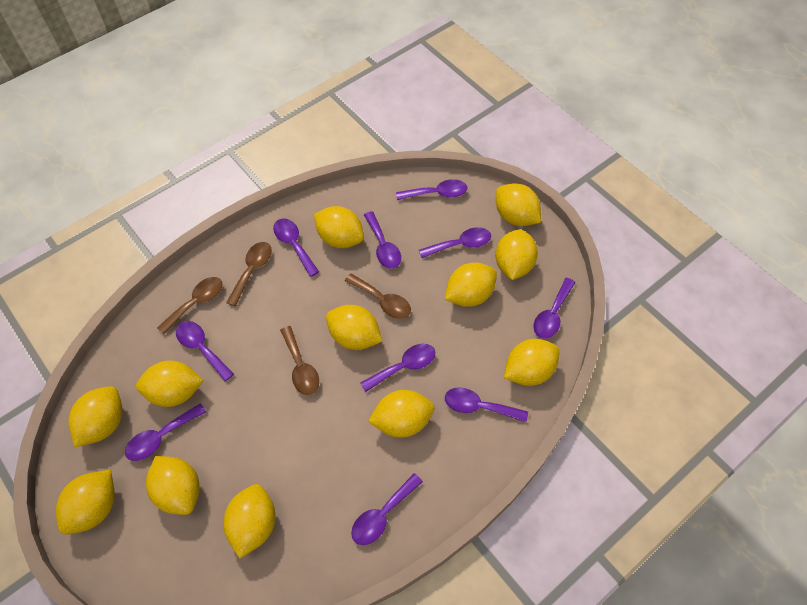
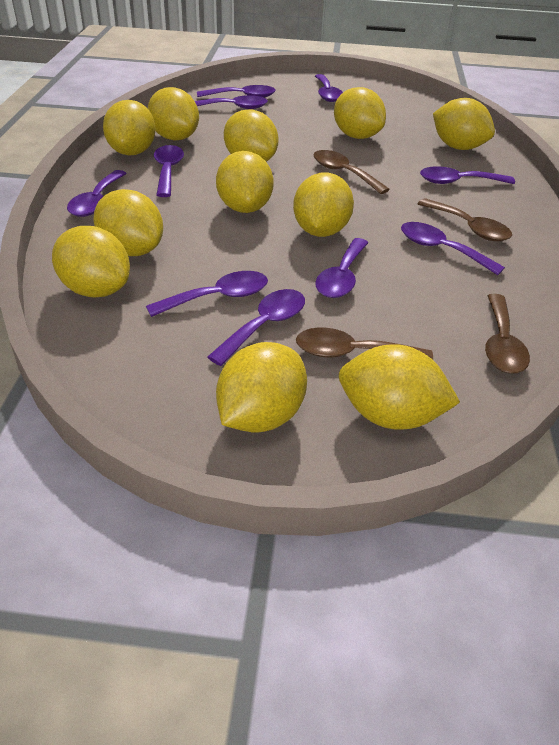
yellow lemon: [56,470,115,535] [68,386,122,447] [136,360,204,407] [146,456,200,515] [223,484,275,558] [314,206,364,248] [326,305,382,350] [368,390,435,438] [445,262,497,307] [495,229,538,280] [496,183,541,226] [504,339,560,386] = 12 -> [52,226,130,298] [93,189,163,256] [103,100,156,155] [148,87,199,140] [216,151,274,213] [216,342,307,433] [224,109,278,161] [293,173,354,237] [334,87,386,139] [339,344,460,430] [433,98,495,150] = 11

